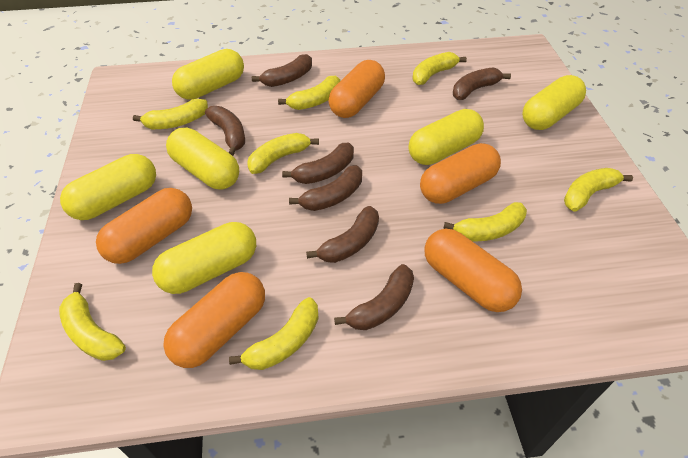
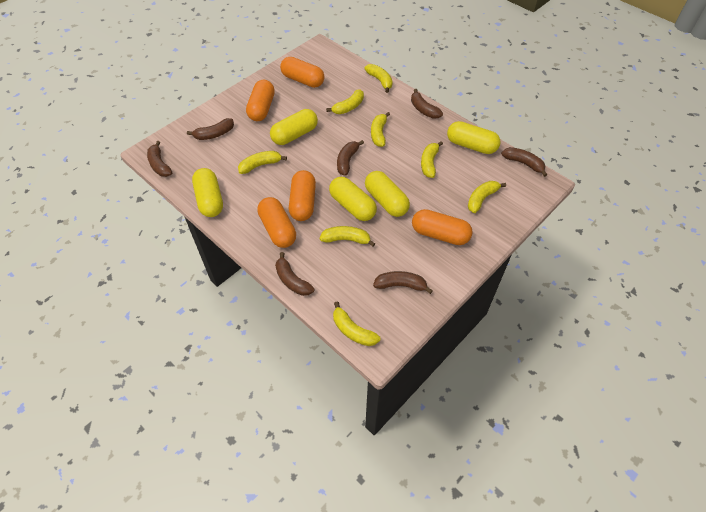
yellow capsule: [60,154,156,220] [152,222,256,294] [166,128,239,189] [172,49,244,100] [409,109,484,165] [522,75,586,130] = 6 -> [192,168,223,217] [270,109,318,145] [329,177,377,221] [365,171,410,217] [447,121,501,154] = 5

